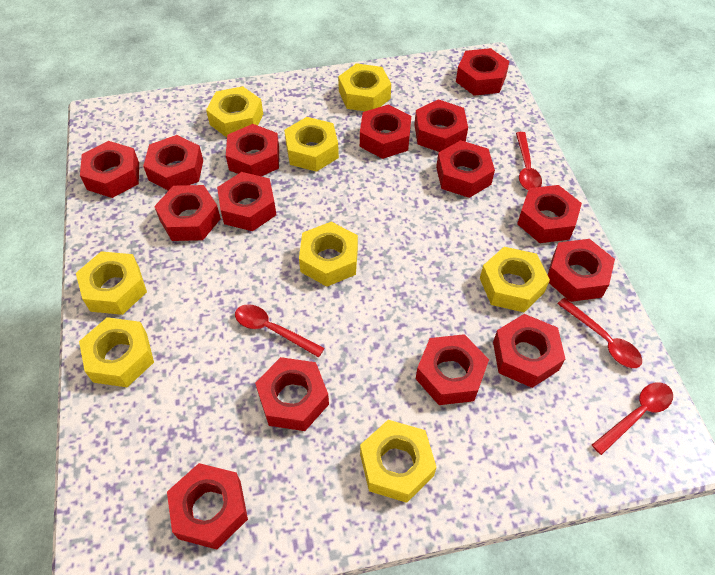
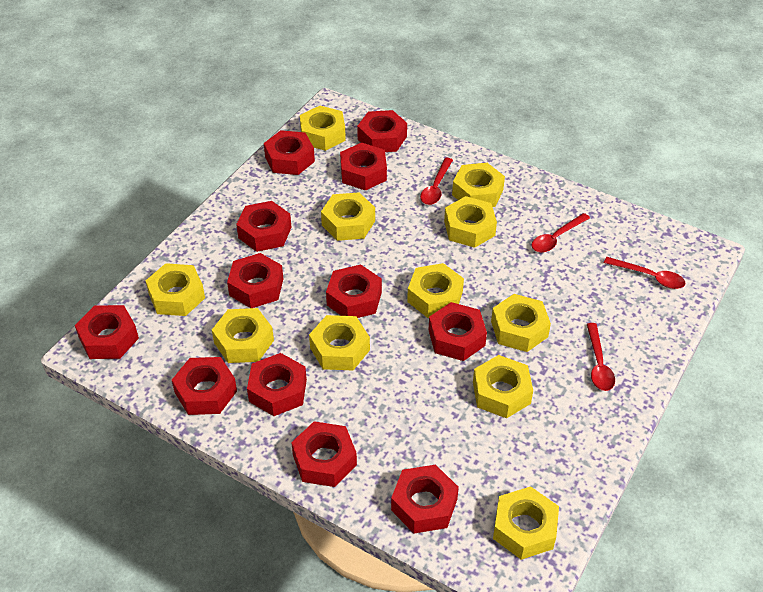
red nut: [80,141,139,198] [143,135,203,191] [154,185,221,241] [167,463,248,550] [217,172,276,231] [226,124,279,176] [255,357,329,431] [360,105,411,159] [414,99,468,152] [416,334,489,405] [436,140,495,198] [456,48,510,96] [493,314,565,388] [517,185,582,243] [548,239,615,302] = 15 -> [75,305,139,359] [172,357,237,415] [227,253,283,308] [236,201,292,252] [247,353,307,416] [264,130,315,175] [291,421,357,487] [326,264,382,318] [340,143,387,191] [357,110,407,152] [391,465,459,533] [429,302,487,361] = 12
yellow nut: [76,251,147,315] [79,317,154,387] [206,86,263,137] [284,117,339,172] [299,222,358,287] [338,63,391,111] [360,420,437,503] [480,247,550,312] = 8 -> [145,263,205,316] [212,308,274,363] [300,106,346,151] [309,315,370,370] [321,192,375,241] [407,263,464,318] [444,196,497,248] [452,163,505,207] [473,355,533,418] [491,294,551,352] [493,486,559,560] = 11

